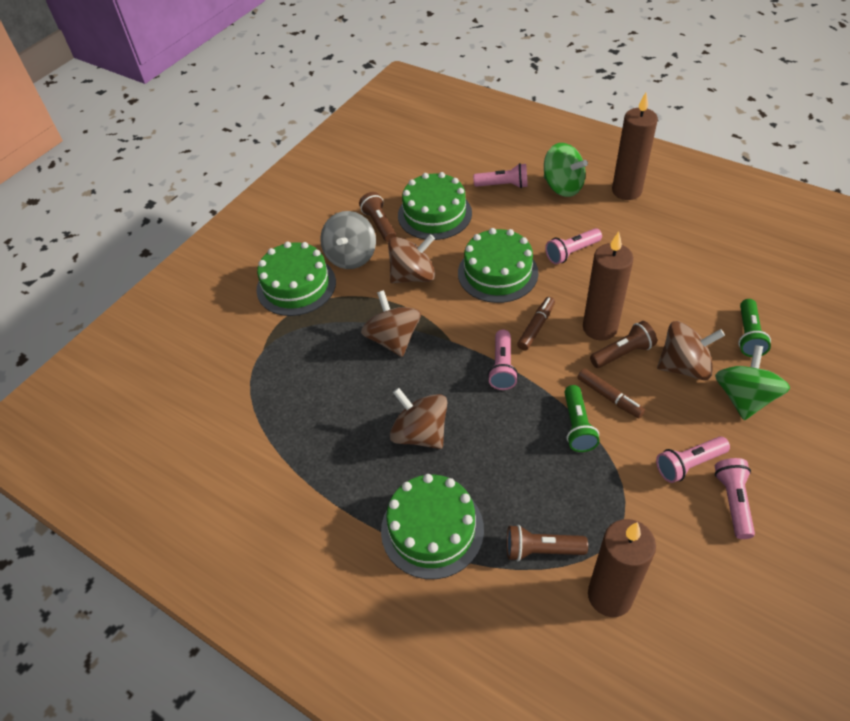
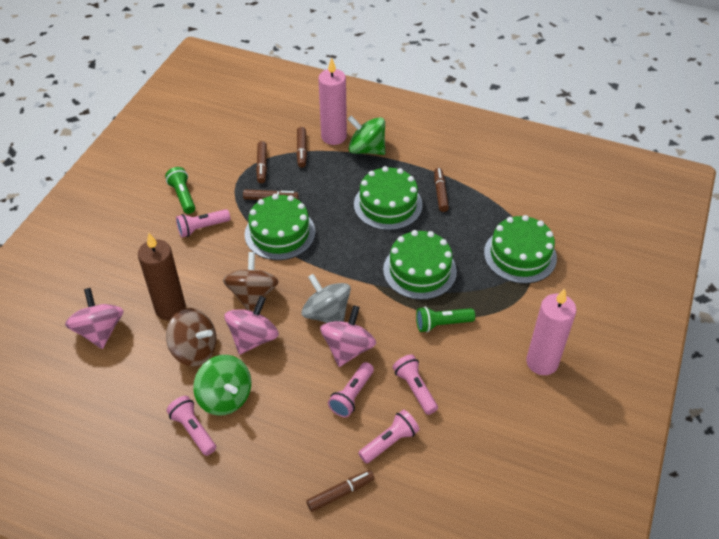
brown candle: [583,231,633,341] [588,519,656,617] [612,93,658,200] = 3 -> [138,233,186,320] = 1
brown flashlight: [359,192,396,242] [507,525,588,561] [590,321,657,368] = 3 -> none = 0
brown marker: [517,297,555,351] [578,368,645,418] = 2 -> [243,189,299,200] [256,141,267,183] [296,127,307,168] [307,470,374,512] [434,168,449,212] = 5
brown spinning top: [361,290,421,357] [388,234,435,283] [390,388,448,449] [657,321,725,380] = 4 -> [166,308,217,366] [223,252,279,311] = 2
pink candle: none = 0 -> [318,57,347,145] [526,288,577,375] = 2
pink spinning top: none = 0 -> [65,288,124,349] [224,296,279,355] [320,305,376,367] = 3

